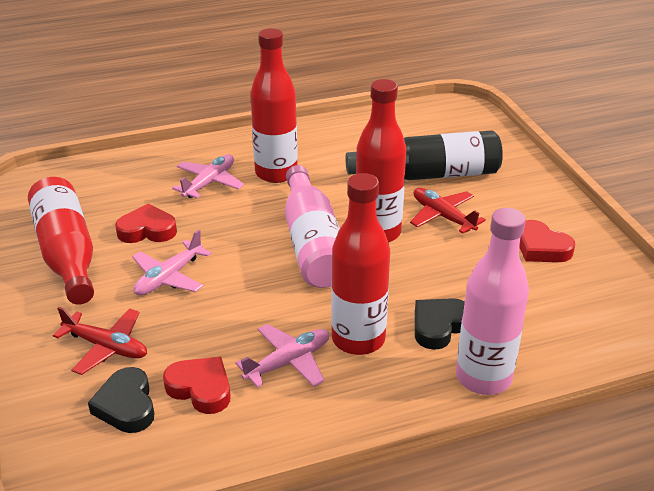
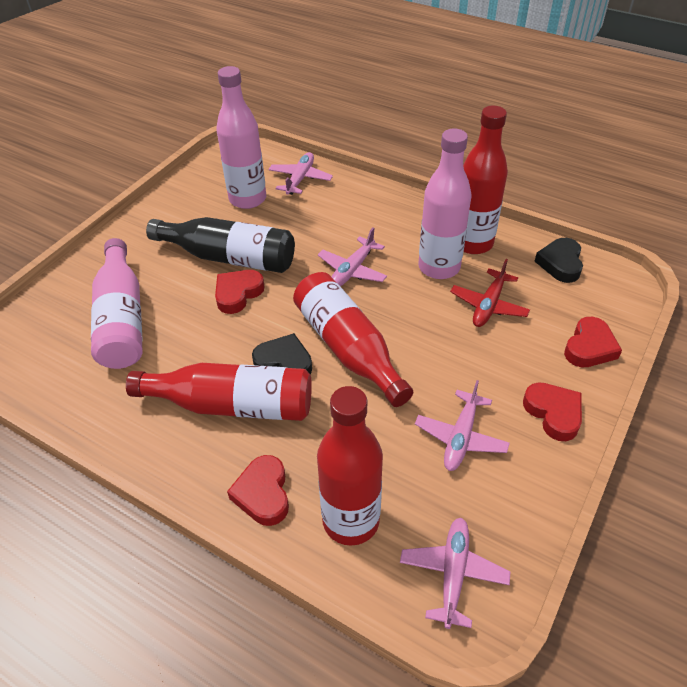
pink bottle: [285,165,340,288] [456,208,529,395] = 2 -> [91,238,143,369] [216,66,266,209] [418,128,471,279] = 3
pink plane: [132,230,212,295] [172,154,244,198] [235,324,329,388] = 3 -> [268,152,333,195] [318,227,387,287] [400,518,510,629] [415,380,510,471] = 4
red heart: [115,203,177,243] [163,357,231,414] [519,220,575,262] = 3 -> [215,270,265,314] [227,455,289,526] [523,382,582,441] [564,317,622,367] = 4
red plane: [53,307,147,375] [410,188,486,234] = 2 -> [450,259,530,327] = 1

